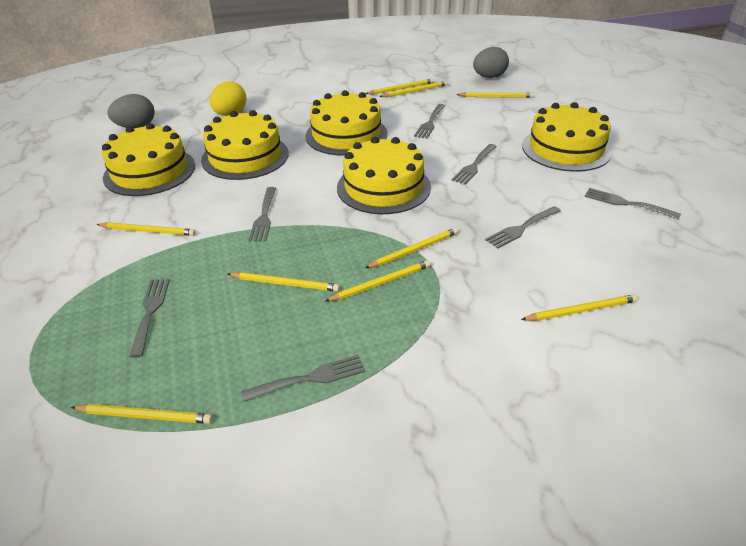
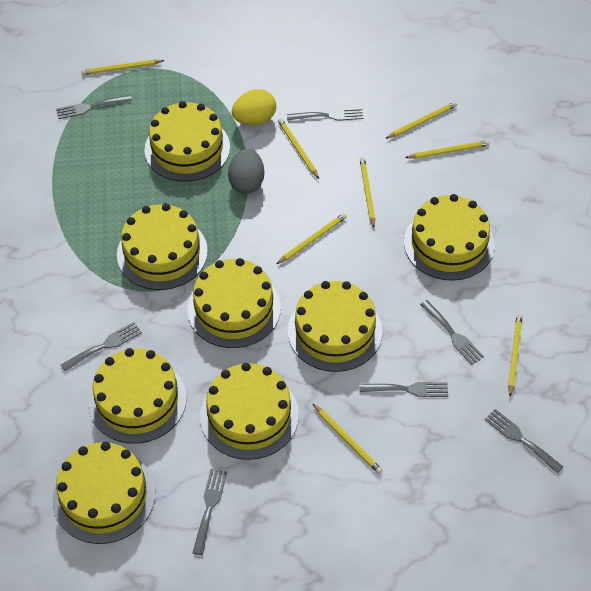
grey egg: [107,94,155,128] [473,47,509,78] = 2 -> [228,149,264,194] = 1
yellow cake: [102,123,195,196] [201,110,289,180] [305,90,388,156] [337,137,431,214] [522,102,612,172] = 5 -> [53,442,155,544] [88,348,187,444] [117,203,208,290] [144,101,230,182] [187,258,281,348] [200,363,299,460] [288,281,382,372] [404,194,495,281] = 8
yellow pencil: [71,404,212,424] [96,222,196,236] [228,272,340,292] [325,260,431,301] [365,79,434,94] [365,228,458,268] [380,81,448,97] [456,92,534,98] [521,294,638,321] = 9 -> [81,60,165,75] [277,213,347,264] [278,118,319,179] [313,404,383,474] [360,157,375,228] [385,102,457,139] [405,140,490,159] [508,314,522,397] = 8

